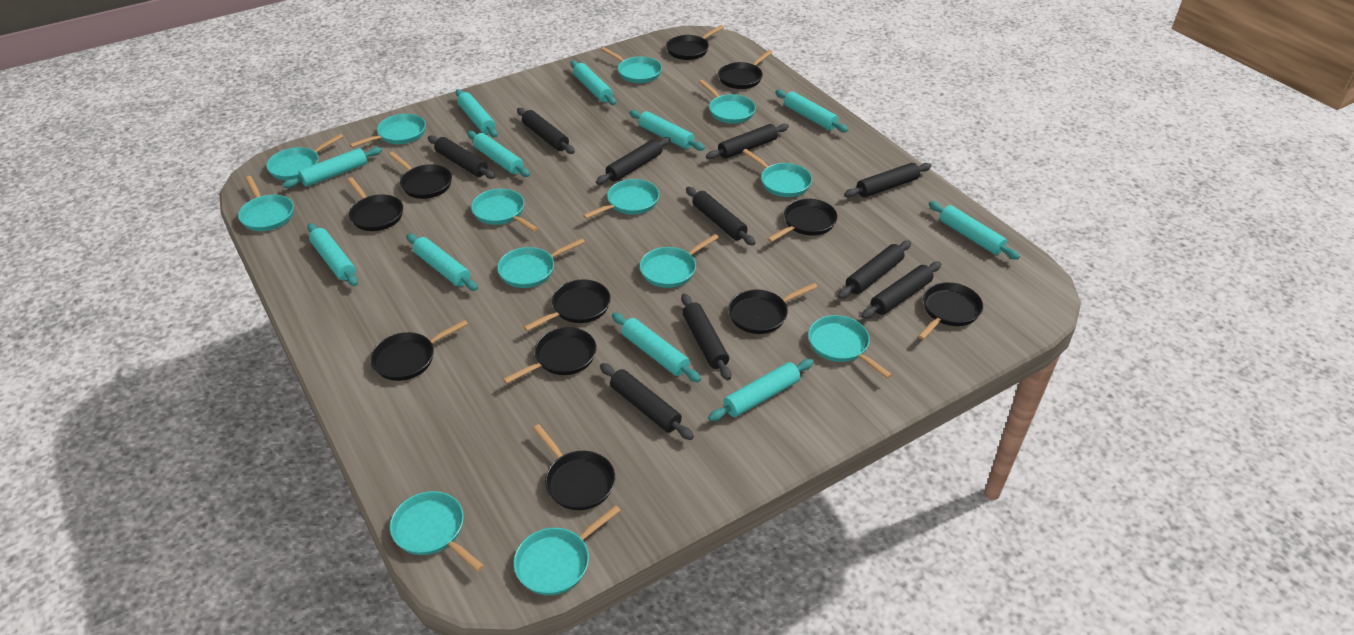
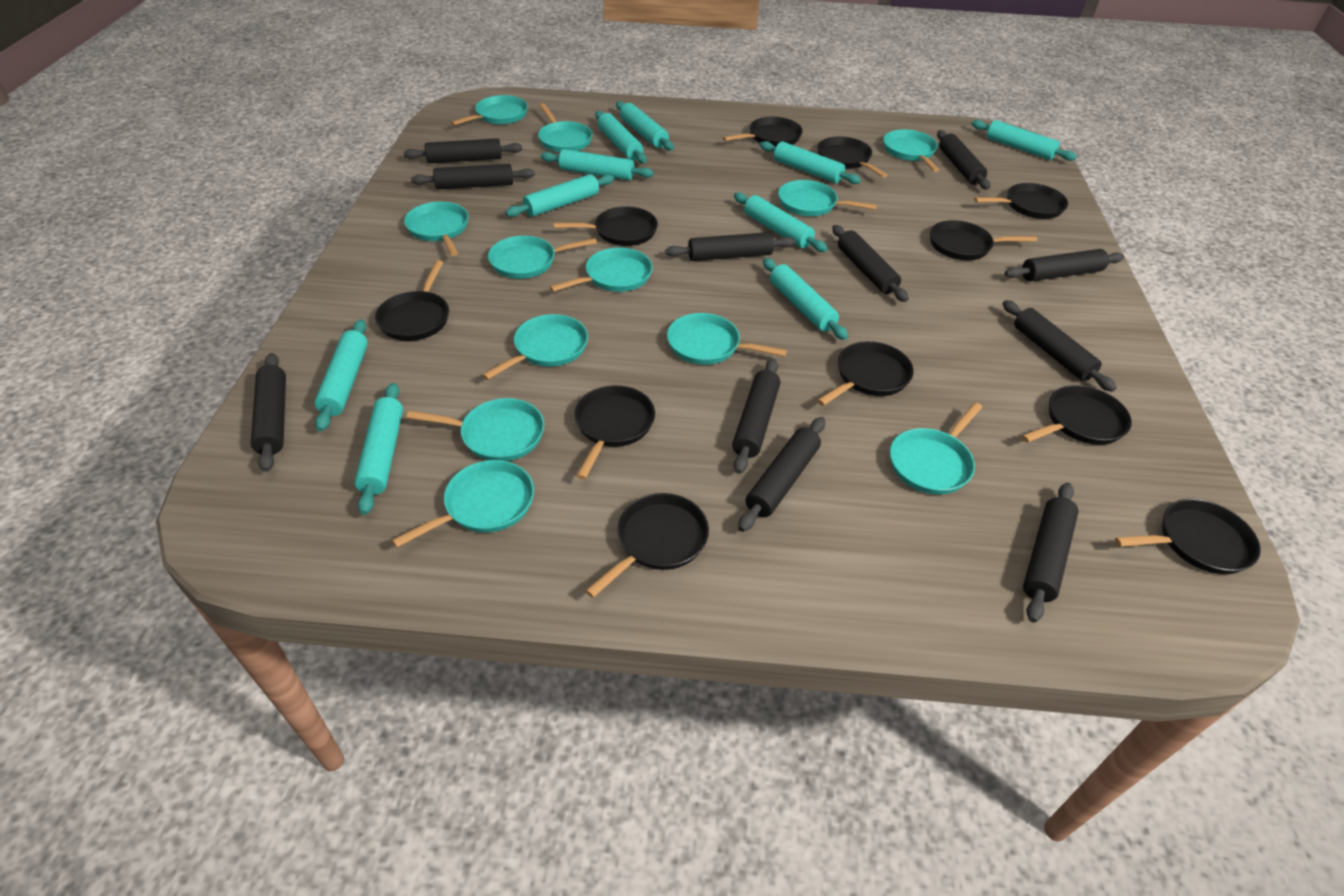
black rolling pin: [428,135,496,179] [517,108,575,154] [596,137,671,185] [600,363,694,440] [681,293,731,380] [686,187,755,246] [706,124,789,159] [838,240,911,299] [844,163,931,198] [861,262,941,319] = 10 -> [251,353,286,472] [403,138,522,163] [411,164,535,189] [665,232,795,261] [732,359,780,474] [738,417,825,532] [832,225,909,302] [937,130,990,190] [1003,300,1117,392] [1005,249,1124,281] [1023,483,1078,623] = 11
turquoise pan: [238,176,294,231] [266,134,344,180] [349,114,426,148] [390,491,484,572] [471,189,538,232] [497,238,585,288] [514,505,621,595] [583,179,659,219] [601,47,662,83] [640,234,719,288] [699,80,756,124] [742,149,812,197] [808,315,892,379] = 13 -> [392,460,534,548] [404,202,469,256] [407,398,544,461] [451,95,528,126] [482,314,588,380] [488,236,597,279] [538,103,593,152] [550,248,652,292] [667,313,787,365] [778,180,877,216] [883,129,939,172] [890,402,982,495] = 12
turquoise rolling pin: [282,147,382,188] [307,223,358,286] [406,234,478,291] [456,89,498,137] [467,131,530,177] [570,61,616,105] [612,313,701,382] [629,110,705,151] [708,359,814,421] [775,90,848,133] [928,201,1020,260] = 11 -> [314,319,368,431] [354,383,403,515] [505,174,614,217] [541,149,654,180] [595,111,647,163] [616,101,674,151] [734,193,828,252] [760,141,861,184] [763,258,848,340] [971,120,1077,161] = 10

